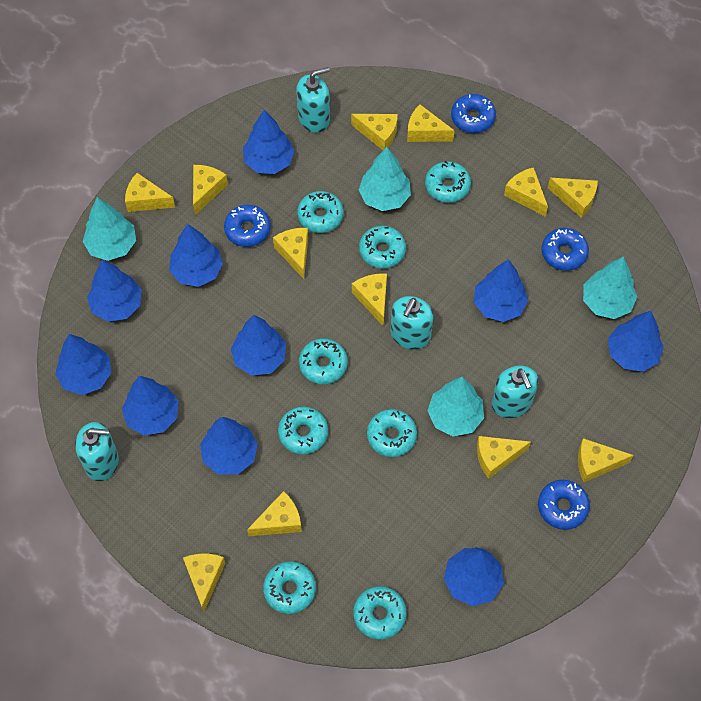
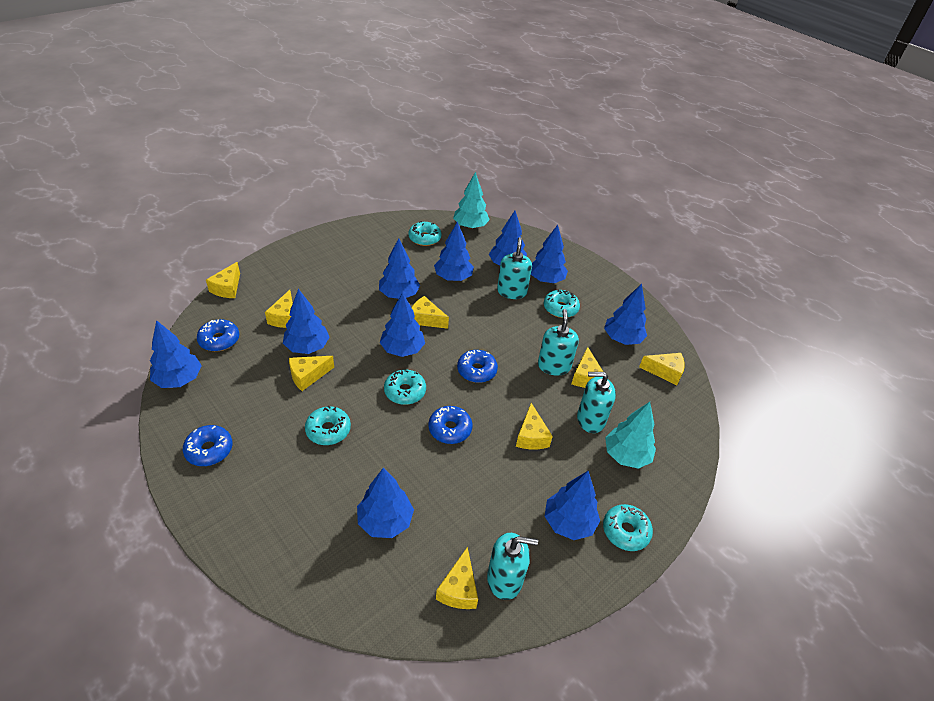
turquoise donut: [263,561,316,614] [278,407,328,455] [297,191,344,233] [299,338,348,384] [353,586,407,640] [359,226,406,269] [367,409,417,457] [425,161,471,203] = 8 -> [305,406,351,445] [384,370,426,405] [409,221,441,246] [544,290,580,318] [603,504,653,551] = 5
turquoise tree: [83,197,136,261] [359,147,411,211] [427,377,484,436] [583,256,637,319] = 4 -> [453,172,490,229] [605,402,656,469] = 2
yellow cheese: [125,173,175,212] [183,554,225,612] [193,165,228,215] [247,491,302,536] [273,228,308,279] [351,114,398,150] [352,273,387,326] [407,104,455,142] [477,436,531,479] [504,167,548,217] [548,178,598,218] [578,438,634,482] = 12 -> [206,262,240,298] [265,290,293,328] [289,356,334,391] [412,296,449,329] [436,547,478,609] [516,403,553,450] [572,347,603,388] [639,353,685,385] = 8

